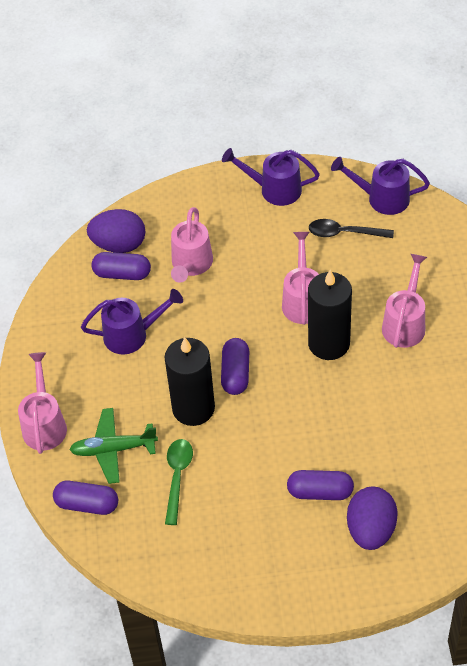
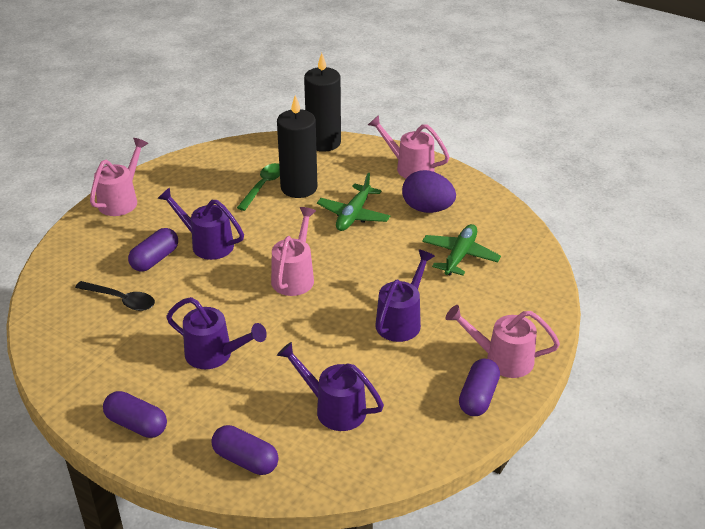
green plane: [69,408,158,484] = 1 -> [317,173,390,231] [422,224,501,276] = 2
purple egg: [87,209,145,253] [347,487,398,550] = 2 -> [402,170,456,213] = 1
purple watering can: [81,289,183,355] [222,148,320,206] [331,157,430,215] = 3 -> [157,187,244,260] [166,297,267,369] [277,342,384,431] [375,250,435,342] = 4

